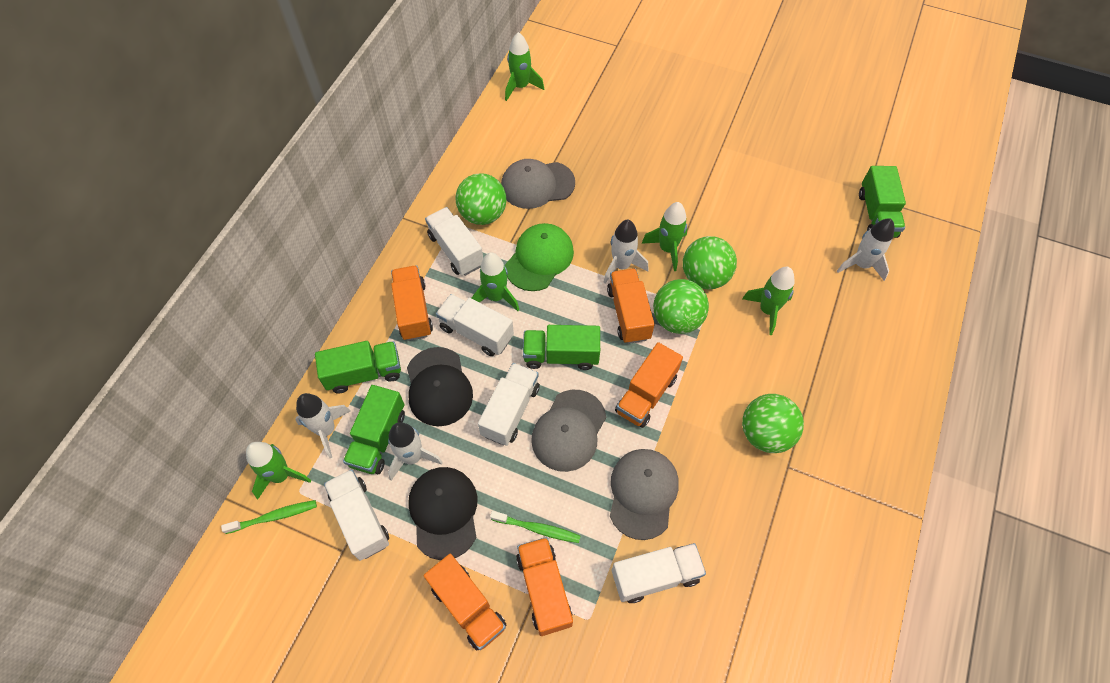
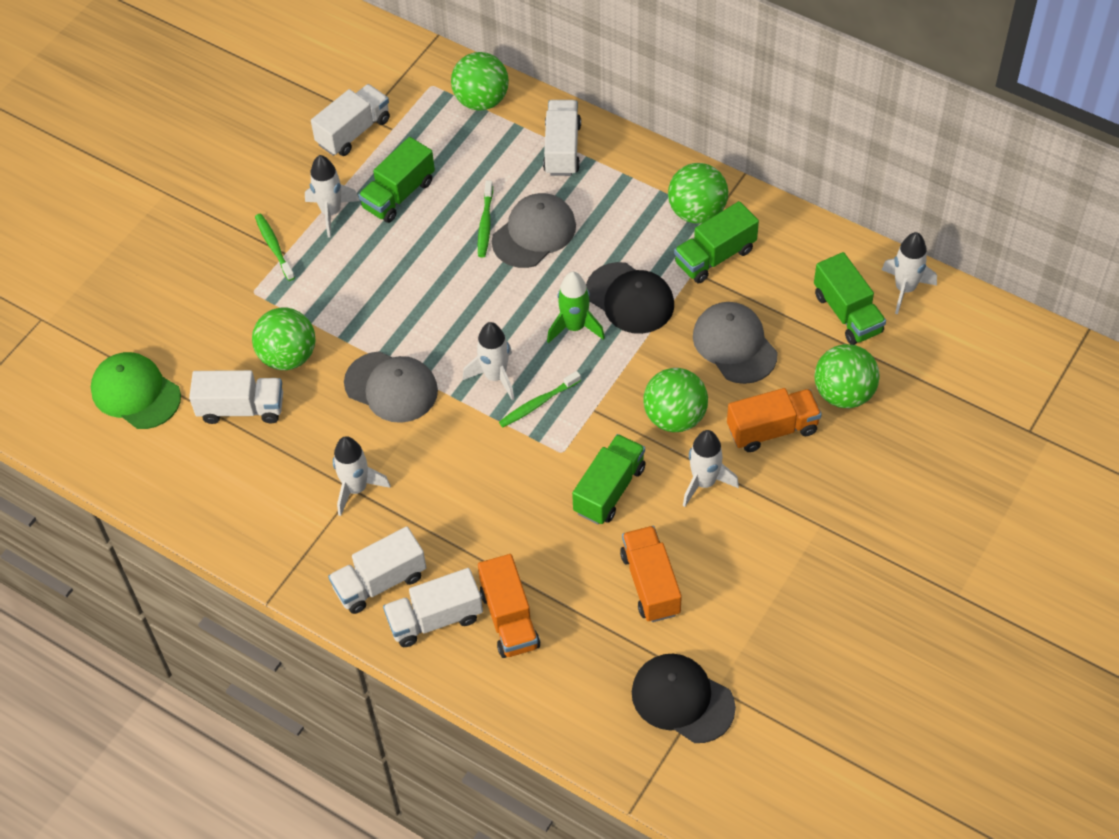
green ball: [455,173,506,225] [653,279,709,334] [683,236,737,290] [742,394,804,453] = 4 -> [252,307,315,370] [451,52,509,111] [643,368,708,432] [668,163,728,224] [815,344,879,408] = 5
green rocket: [246,442,311,499] [471,252,519,311] [505,32,544,101] [642,202,687,271] [742,267,795,335] = 5 -> [547,272,605,344] = 1
green toothbrush: [221,500,317,534] [490,511,580,543] = 2 -> [255,214,295,281] [478,180,493,257] [499,371,581,427] = 3
orange truck: [391,265,433,341] [423,554,506,650] [516,537,573,636] [607,268,655,344] [615,342,683,428] = 5 -> [478,554,540,658] [620,526,682,622] [727,388,822,452] = 3
white rocket: [295,393,350,458] [388,422,443,481] [604,219,648,283] [837,219,894,281] = 4 -> [305,155,360,237] [333,436,391,516] [463,322,514,400] [683,430,739,507] [882,232,937,314] = 5

